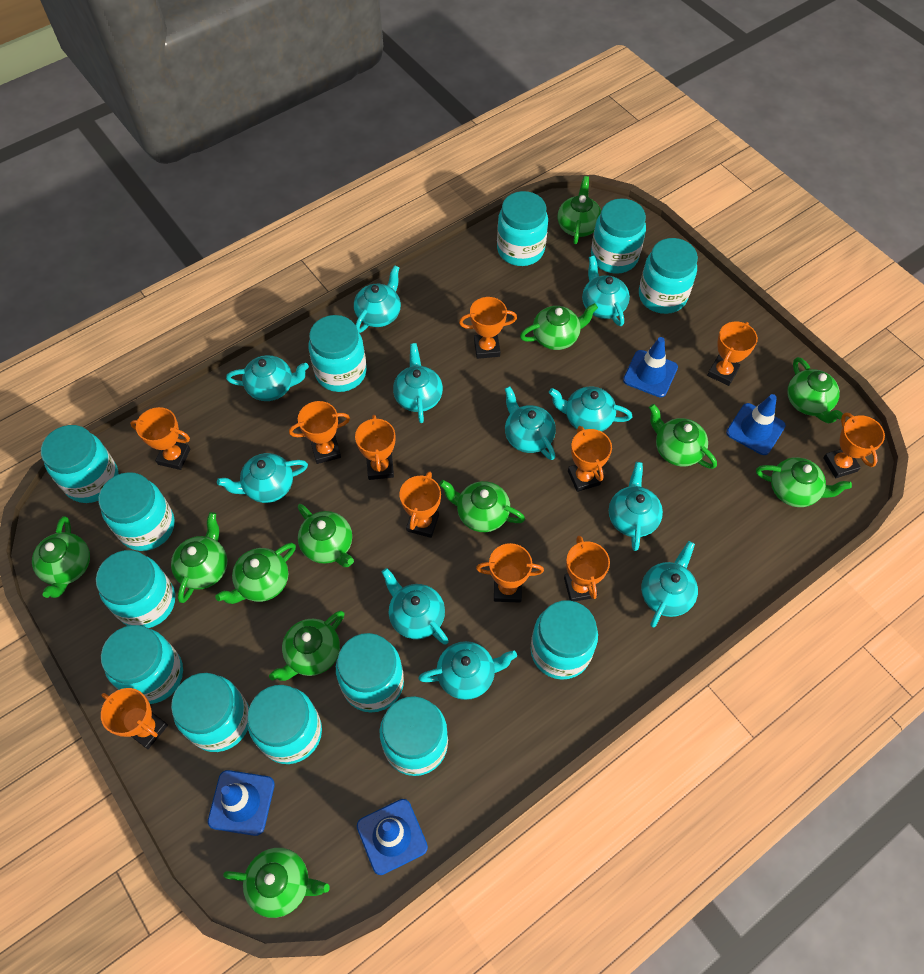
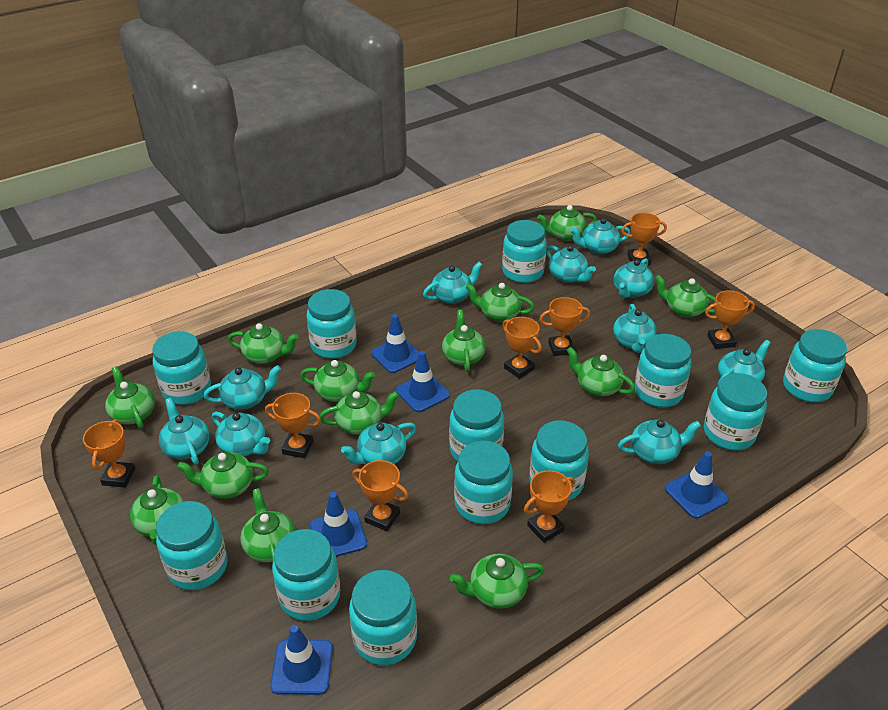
blue traffic cone: [208,770,275,836] [357,799,428,875] [623,337,678,398] [726,394,786,455] = 4 -> [270,625,333,695] [310,492,367,557] [371,314,419,373] [396,351,450,412] [665,451,729,519] = 5
green teapot: [32,516,90,598] [171,512,227,603] [215,543,296,604] [223,848,330,918] [269,611,344,681] [298,504,354,567] [439,480,525,532] [520,303,598,350] [558,176,601,244] [649,404,717,469] [756,457,852,507] [787,357,843,424] = 12 -> [105,366,155,429] [130,475,184,545] [177,452,269,499] [228,323,298,364] [240,488,296,563] [300,360,375,402] [320,391,399,435] [442,310,486,371] [450,553,544,609] [466,283,535,322] [537,205,597,241] [566,347,635,396] [655,275,715,317] = 13
orange trophy: [101,688,168,749] [130,407,190,470] [289,401,350,464] [355,415,395,480] [400,471,441,538] [459,297,517,359] [476,543,544,603] [564,536,610,602] [568,426,612,492] [707,322,758,386] [823,413,885,478] = 11 -> [83,419,135,488] [265,393,321,458] [352,460,409,531] [502,317,542,379] [524,470,575,543] [539,297,590,356] [621,213,667,265] [705,290,755,349] = 8
turquoise jar: [41,425,119,503] [96,550,175,628] [99,472,175,551] [101,625,183,704] [171,673,249,752] [247,685,322,764] [308,315,367,392] [336,633,404,713] [380,696,448,776] [497,191,548,266] [530,600,598,680] [591,198,646,274] [639,238,698,314] = 13 -> [152,331,211,405] [156,501,228,590] [272,529,341,621] [306,289,357,359] [349,570,417,665] [449,389,504,462] [454,441,513,524] [502,220,547,283] [529,420,589,501] [635,334,691,407] [704,373,767,451] [783,329,847,402] = 12

